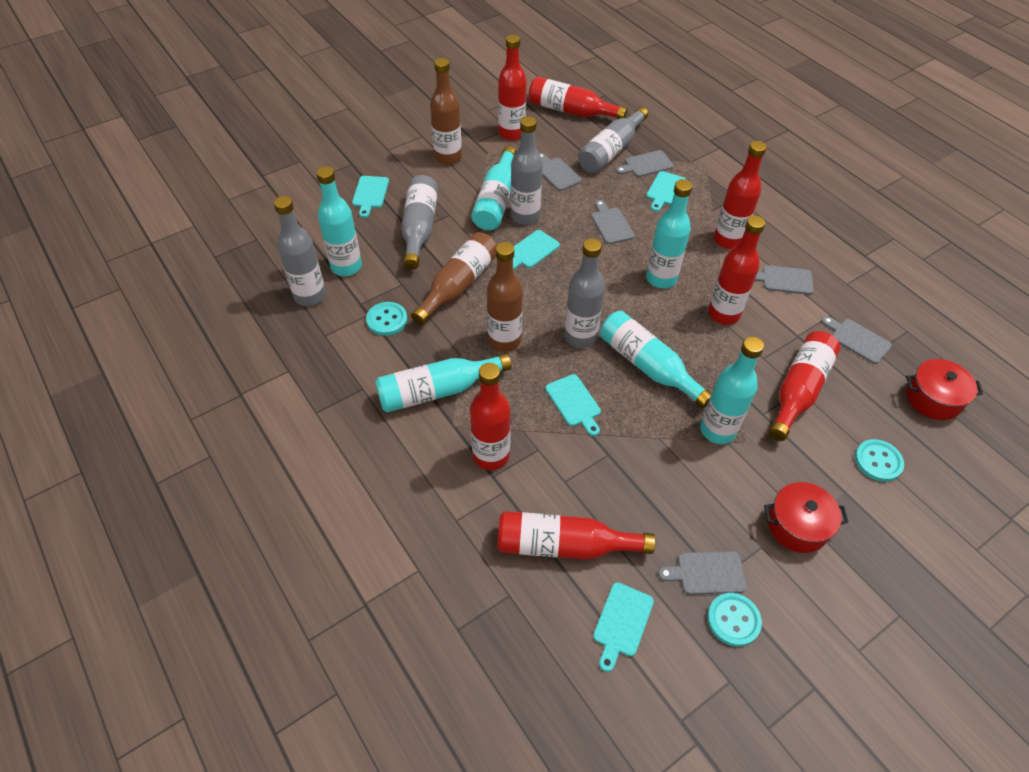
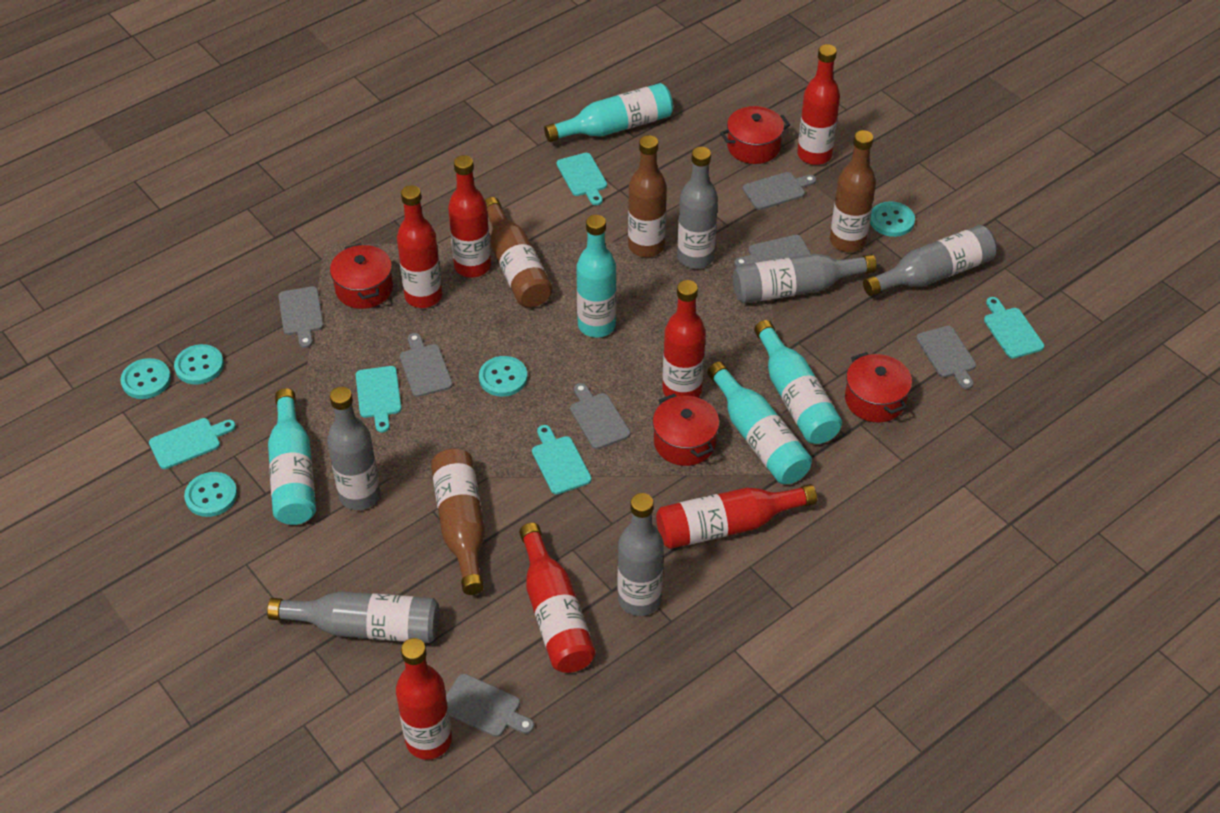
brown bottle: [411,232,497,325] [430,58,462,165] [487,242,523,352] = 3 -> [431,448,485,595] [485,197,553,307] [628,135,667,257] [830,130,876,252] = 4
grey bottle: [274,196,326,306] [401,175,438,270] [511,116,543,225] [564,238,605,348] [578,107,648,174] = 5 -> [267,591,439,643] [327,387,380,510] [618,493,664,616] [677,147,718,269] [733,254,877,304] [863,225,997,296] = 6
grey cutting board: [540,153,582,191] [591,200,635,244] [616,150,674,177] [658,551,747,595] [755,265,814,295] [821,316,892,364] = 6 -> [278,286,324,348] [400,333,453,397] [446,674,534,737] [570,383,630,449] [734,235,811,267] [743,172,816,210] [916,326,976,389] = 7
red pot: [764,482,848,553] [906,359,983,420] = 2 -> [330,243,393,309] [653,394,719,466] [720,106,790,164] [845,352,912,423] = 4
turquoise bottle: [316,166,362,276] [375,353,511,413] [471,146,516,230] [600,311,712,408] [646,179,692,288] [700,337,764,444] = 6 -> [268,388,316,525] [544,83,673,142] [576,215,617,338] [707,362,812,484] [754,320,842,444] = 5
turquoise button: [366,302,407,336] [707,593,762,647] [855,439,904,482] = 3 -> [120,358,171,399] [174,344,224,385] [184,472,237,517] [479,356,527,397] [870,201,915,237] = 5

